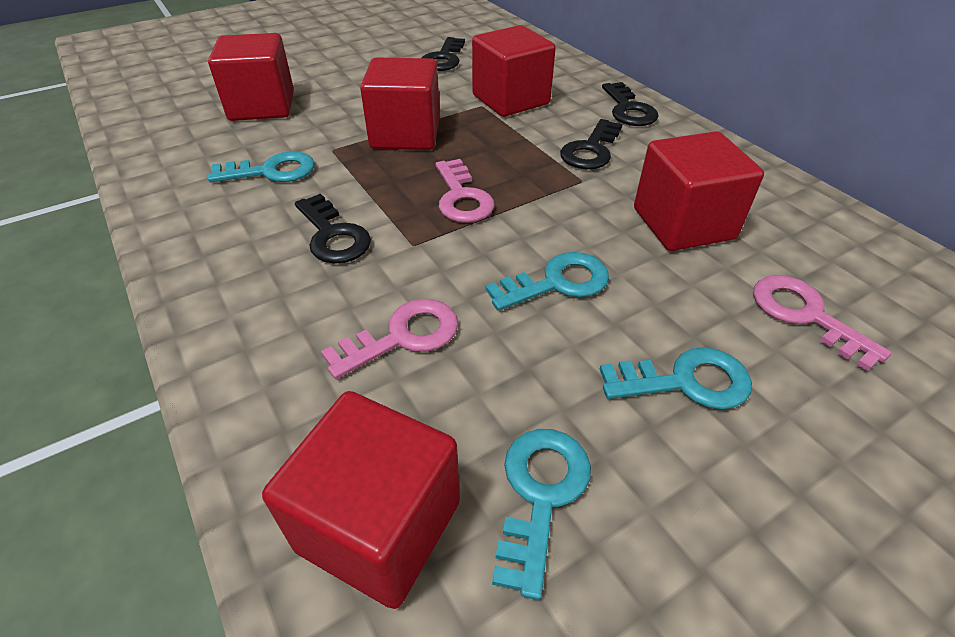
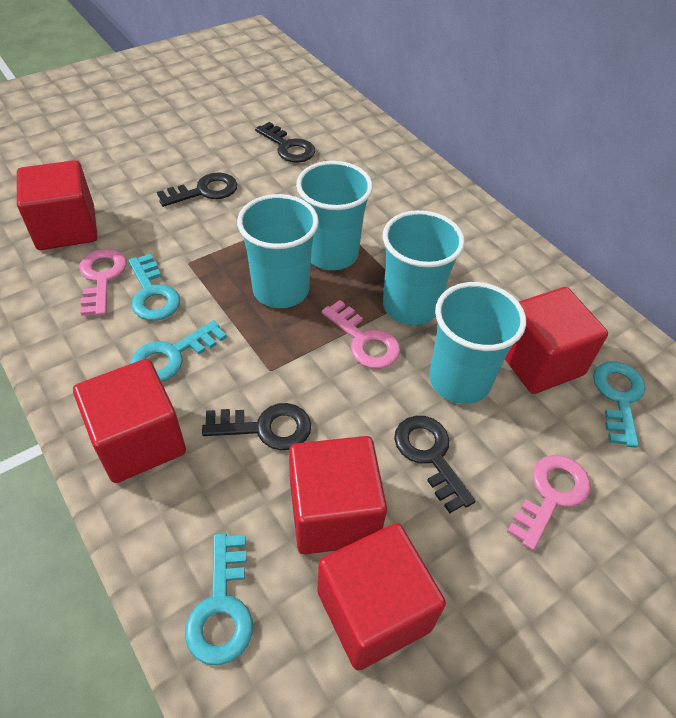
turquoise cup: none = 0 -> [237,194,319,308] [296,161,373,270] [383,210,465,325] [429,282,526,404] = 4

